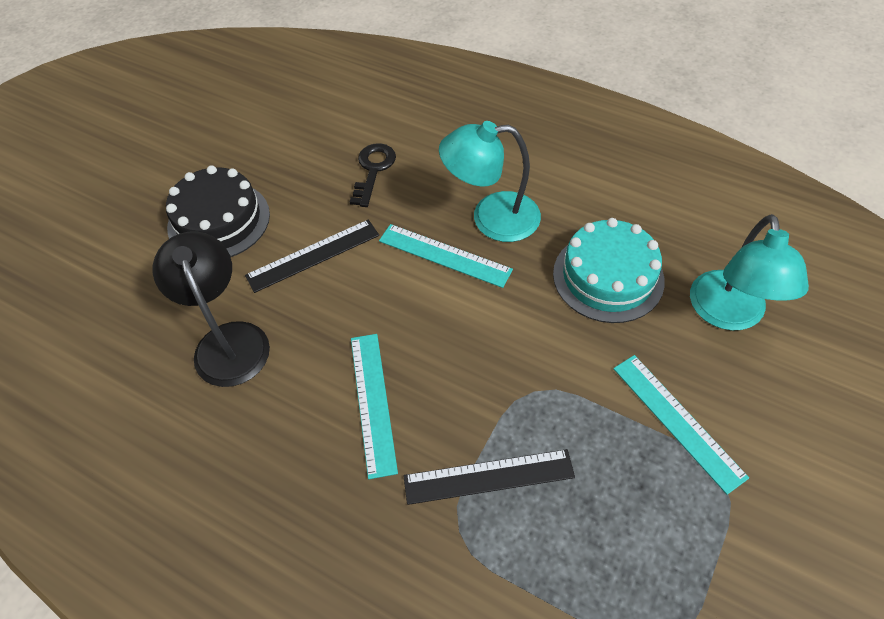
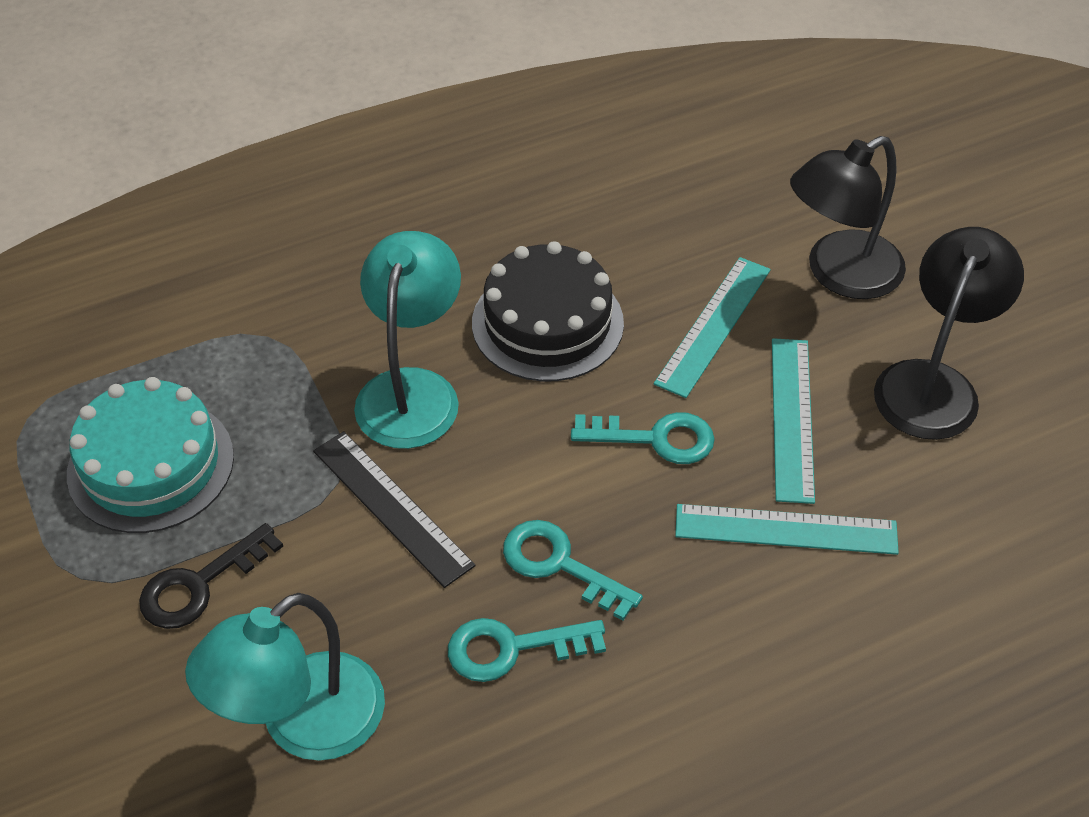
black lamp: [153,231,270,387] = 1 -> [790,136,906,299] [874,227,1024,440] = 2
black ruler: [245,220,379,293] [403,449,575,505] = 2 -> [313,431,476,588] = 1
turquoise key: none = 0 -> [448,618,606,682] [503,520,643,621] [571,412,715,464] = 3

